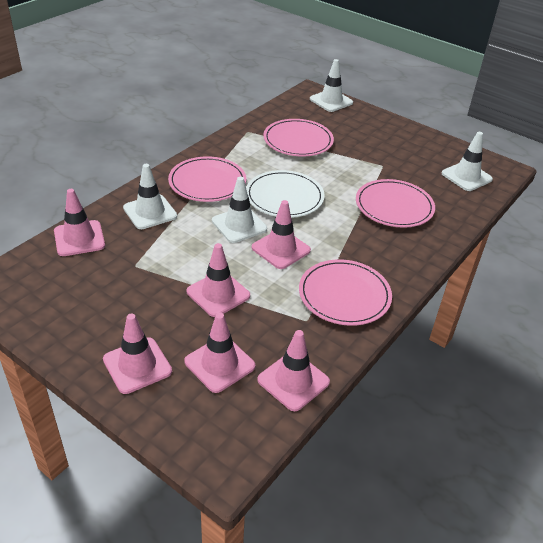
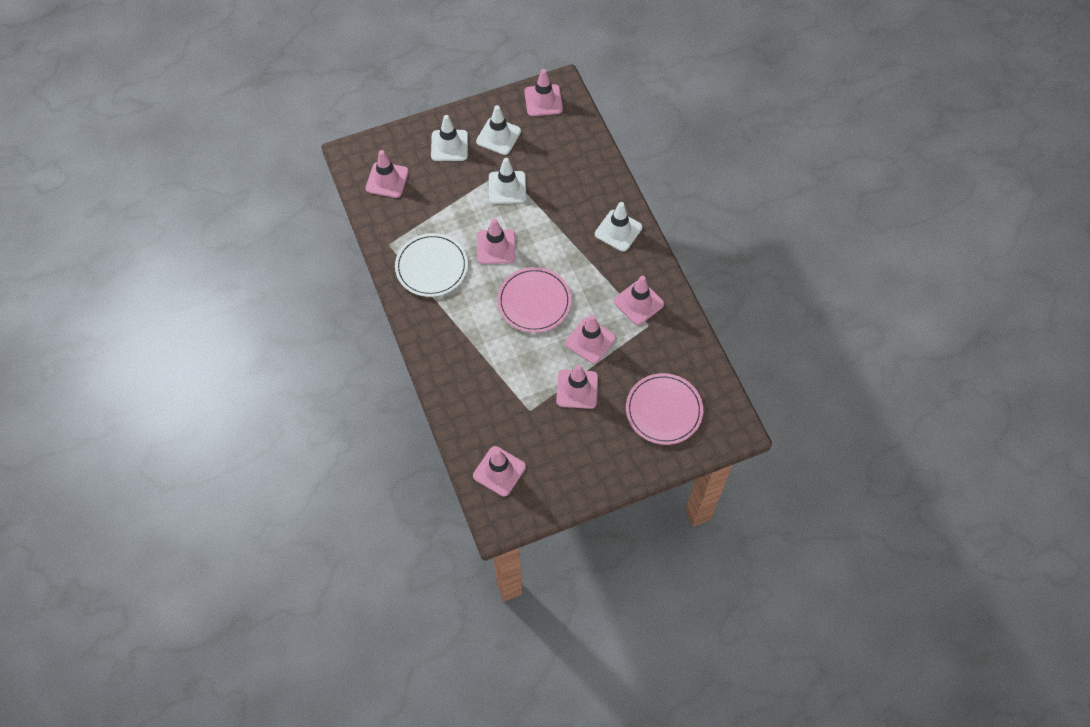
pink plate: [168,156,246,202] [263,119,334,156] [299,259,392,326] [356,179,435,228] = 4 -> [497,267,572,333] [626,373,703,445] = 2
pink traffic cone: [54,189,105,256] [103,314,172,394] [184,313,255,393] [186,243,250,317] [252,200,311,269] [257,330,330,411] = 6 -> [366,150,409,198] [473,446,526,497] [477,218,515,264] [524,69,563,116] [556,364,598,409] [565,315,616,364] [614,276,664,325] = 7

